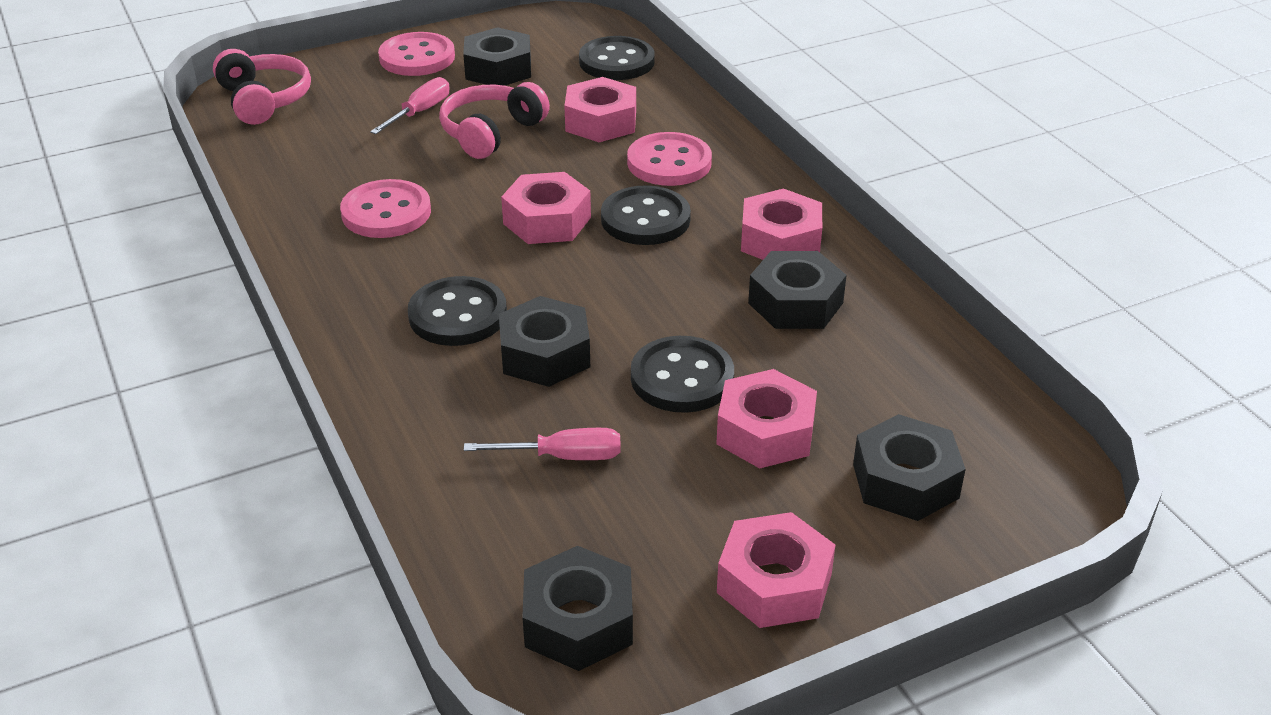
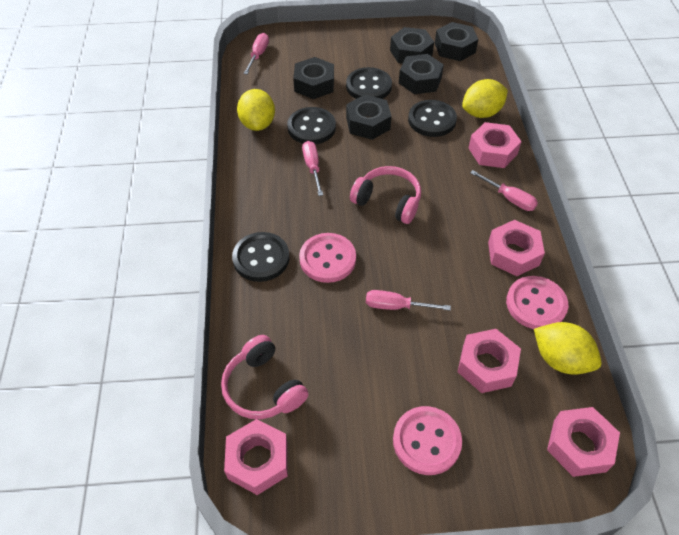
pink screwdriver: [370,77,449,134] [464,428,621,460] = 2 -> [243,33,269,74] [302,141,323,196] [366,290,451,310] [470,170,538,211] = 4
yellow lemon: none = 0 -> [237,89,275,131] [462,79,508,118] [534,322,602,375] = 3

